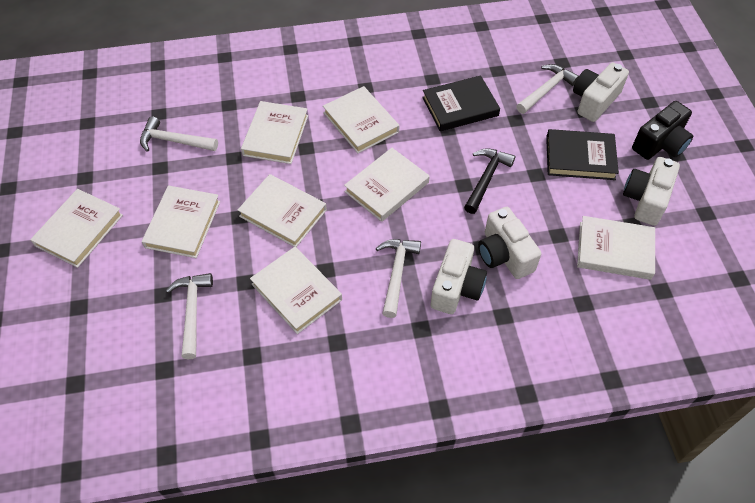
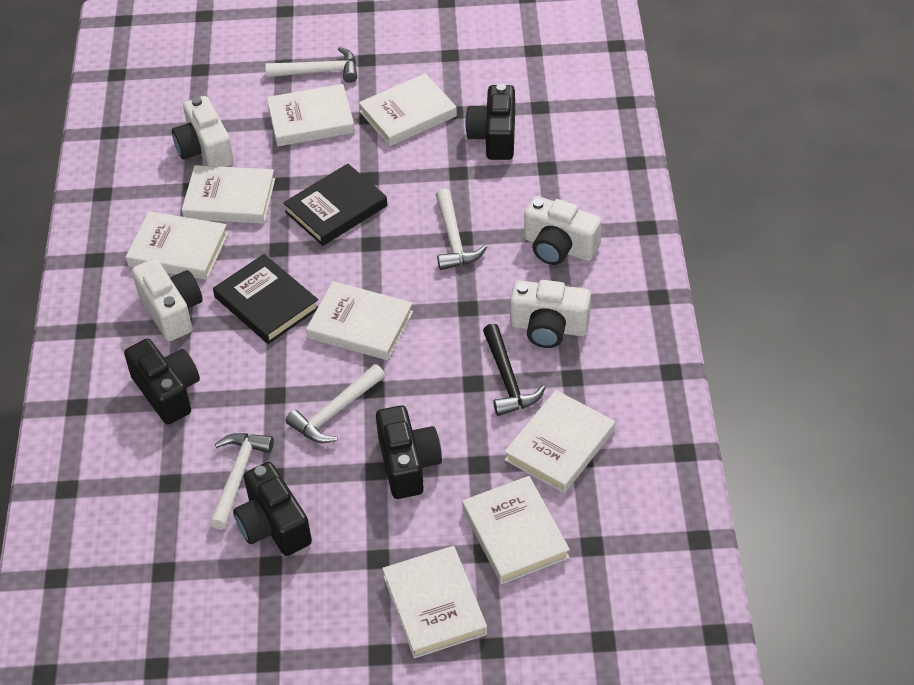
black camera: [632,101,693,160] = 1 -> [124,339,200,425] [233,462,312,556] [376,405,442,499] [465,84,515,160] = 4

